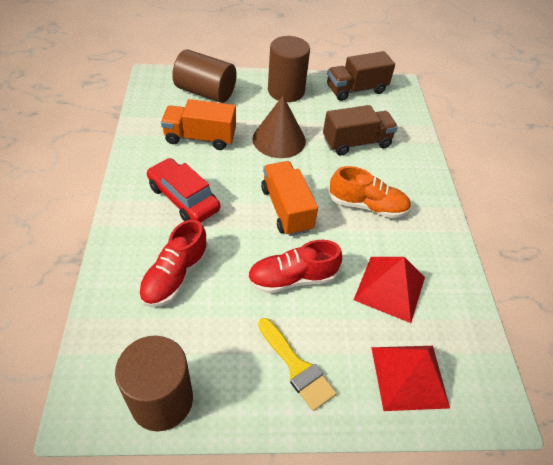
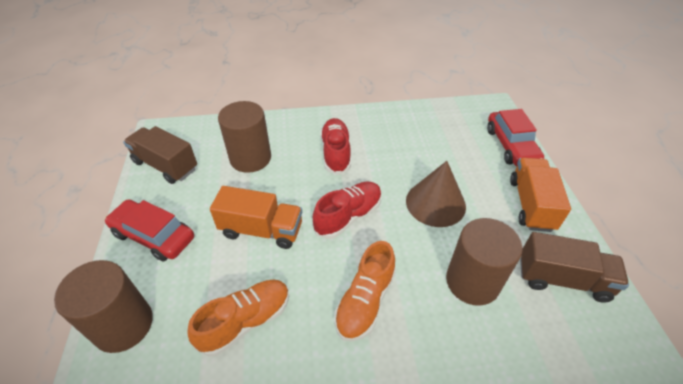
orange shoe: [328,166,411,218] = 1 -> [187,279,289,356] [334,241,396,341] = 2
red car: [147,158,220,222] = 1 -> [105,199,194,261] [487,109,544,166] = 2
red pyramid: [354,257,425,323] [371,346,450,411] = 2 -> none = 0
yellow brush: [258,318,337,411] = 1 -> none = 0

